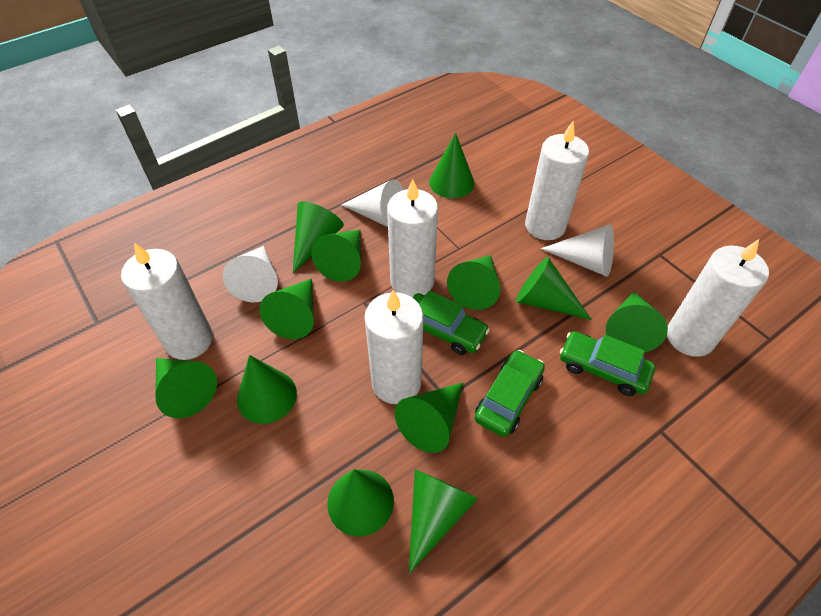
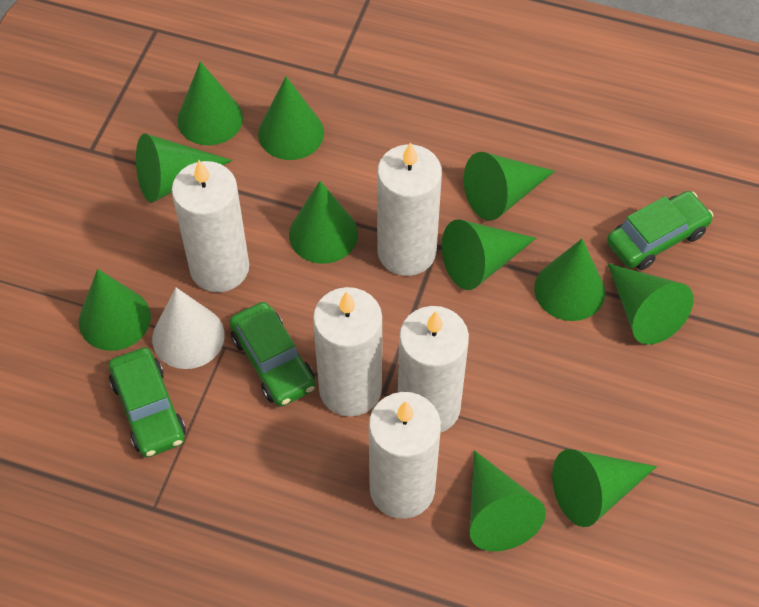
green cone: [155,358,217,418] [237,355,297,424] [259,278,314,339] [293,201,344,273] [311,230,361,282] [327,469,394,536] [395,383,463,453] [409,469,478,574] [429,133,474,198] [447,255,500,310] [516,257,592,320] [606,292,668,353] = 12 -> [79,269,151,351] [136,133,232,203] [177,61,243,145] [258,76,324,160] [289,181,358,264] [442,219,536,290] [464,152,555,221] [470,450,546,551] [534,239,605,321] [552,449,657,527] [607,263,693,345] = 11
white cone: [222,246,278,302] [341,179,404,227] [541,224,614,277] = 3 -> [152,288,225,369] = 1

